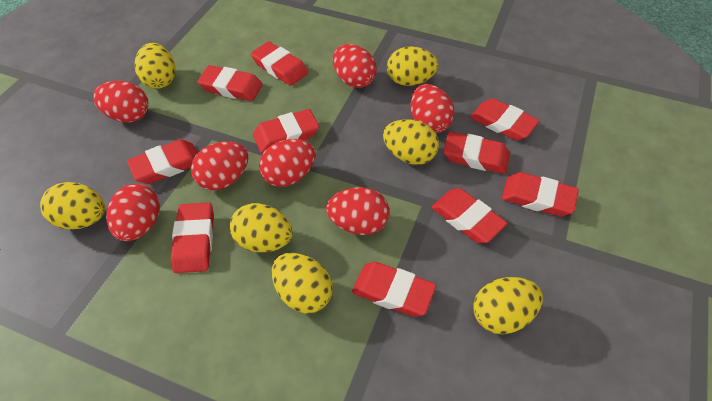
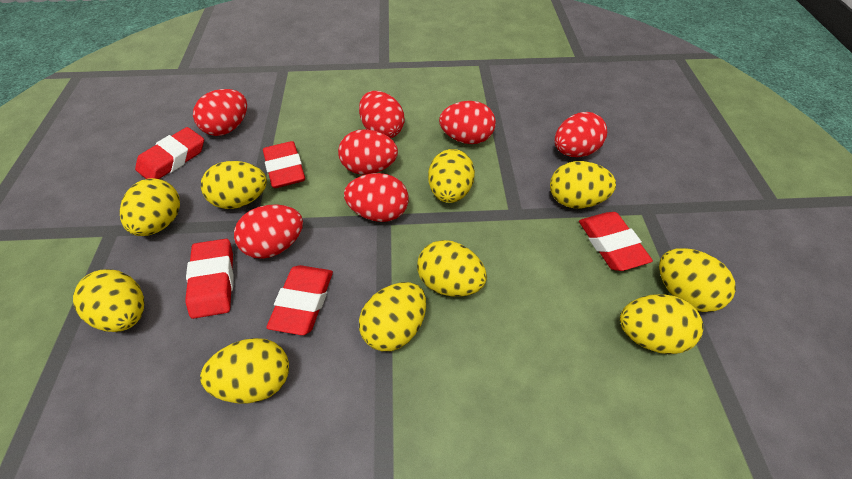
red eraser: [127,139,198,184] [171,203,214,273] [197,65,263,101] [251,41,308,86] [253,109,319,153] [352,262,436,317] [431,188,507,243] [443,132,510,174] [470,98,540,140] [502,172,579,216] = 10 -> [135,127,204,179] [185,239,234,319] [263,141,305,188] [266,265,333,335] [579,212,653,271] = 5
yellow egg: [40,182,105,229] [135,43,176,89] [230,203,293,252] [272,253,333,313] [383,119,439,165] [387,46,438,86] [473,277,543,334] = 7 -> [73,269,144,332] [120,178,180,236] [200,338,289,403] [201,161,267,209] [359,282,426,352] [417,240,487,297] [428,149,475,203] [550,161,616,208] [620,294,703,354] [659,248,736,312] = 10

